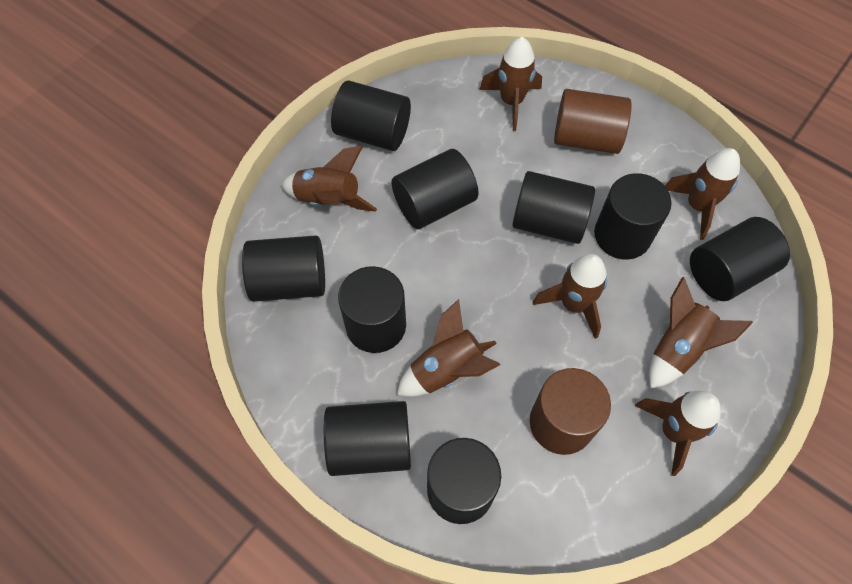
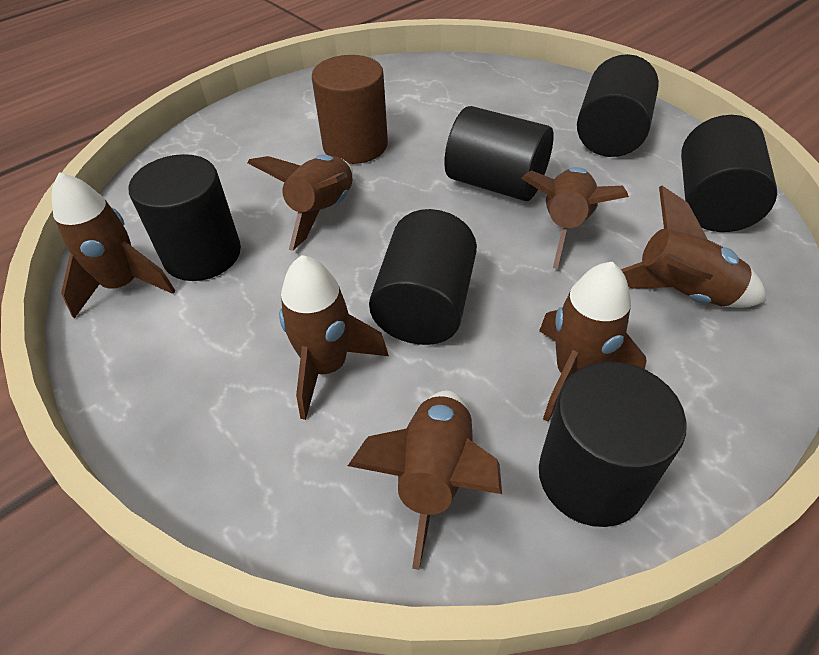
black cylinder: [242,235,325,302] [324,401,411,476] [331,80,411,151] [338,266,406,353] [391,149,478,229] [427,438,501,524] [512,171,595,244] [594,173,672,260] [690,217,790,301] = 9 -> [129,154,241,281] [369,209,477,345] [444,106,553,201] [539,361,687,527] [577,54,659,157] [681,115,777,232] = 6
brown cylinder: [530,368,611,455] [554,89,632,154] = 2 -> [312,55,388,164] = 1

